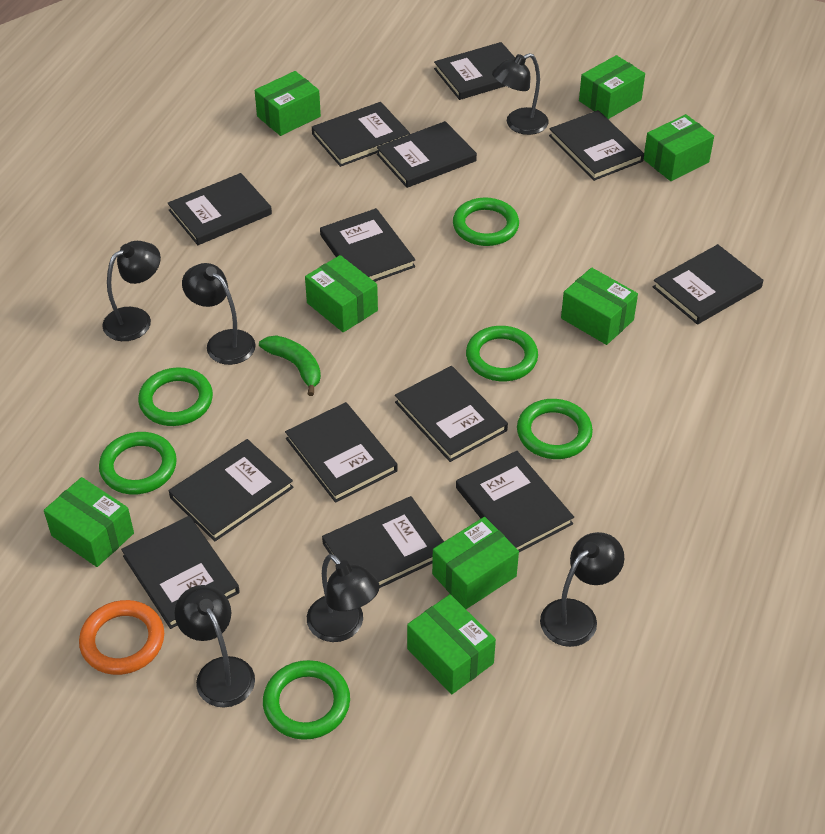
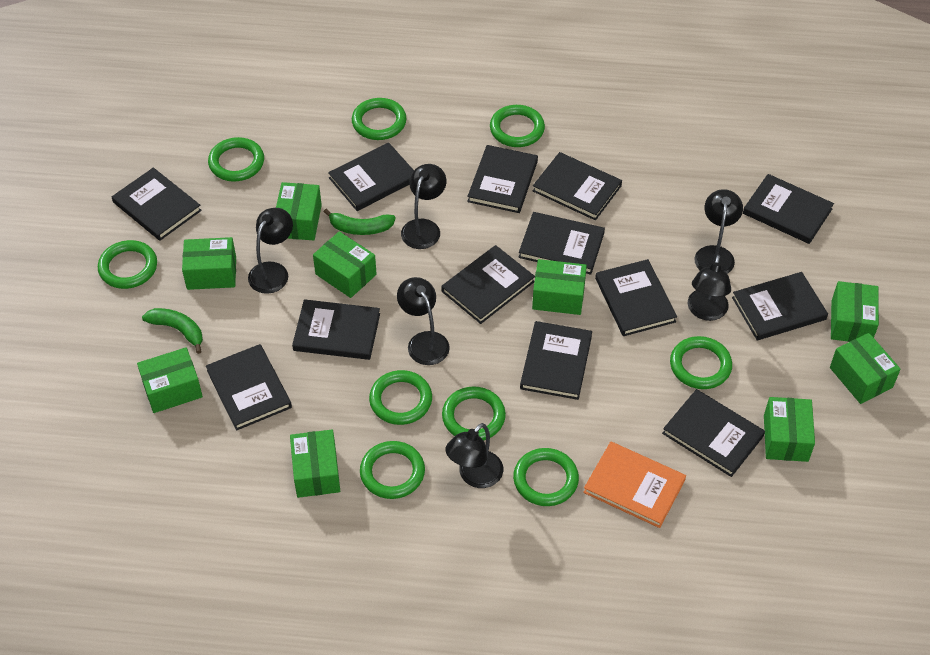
green banana: [259,335,321,396] = 1 -> [142,308,203,354] [324,209,396,235] = 2
green box: [44,477,134,567] [255,71,321,136] [305,255,378,332] [407,594,496,694] [432,517,519,609] [561,268,638,345] [579,55,645,119] [644,114,714,181] = 8 -> [137,347,203,413] [182,237,236,290] [276,182,322,240] [290,430,340,498] [313,231,377,298] [532,259,587,315] [764,397,815,462] [830,333,901,404] [831,281,879,342] = 9
green ring: [99,432,177,495] [138,367,213,426] [263,660,350,740] [453,197,519,246] [466,326,538,381] [517,399,593,459] = 6 -> [98,240,157,289] [208,137,264,182] [352,98,406,140] [360,441,425,499] [369,370,432,425] [442,387,506,441] [490,105,545,147] [513,448,579,506] [670,336,732,389] = 9
orange book: none = 0 -> [583,441,686,528] = 1
orange ring: [79,600,164,675] = 1 -> none = 0

